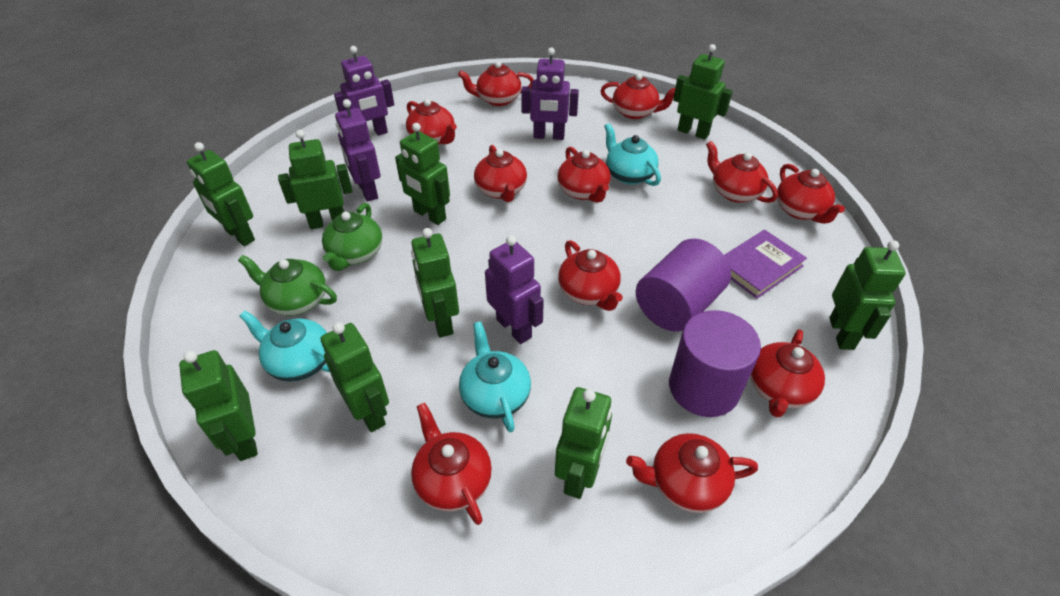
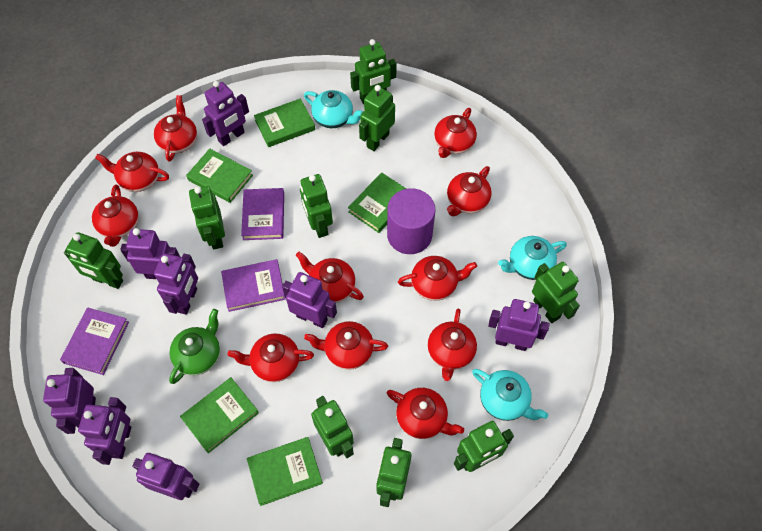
green book: none = 0 -> [180,377,259,453] [186,149,253,203] [247,437,323,506] [254,98,315,147] [348,172,406,233] = 5
green teapot: [238,255,337,315] [322,203,382,271] = 2 -> [169,309,220,384] = 1
purple book: [724,230,807,299] = 1 -> [60,307,129,375] [221,259,285,312] [241,188,284,240] = 3
purple cylinder: [636,238,731,332] [669,310,761,417] = 2 -> [387,189,435,254] = 1
purple robot: [334,46,394,136] [335,99,380,202] [485,235,544,344] [521,47,579,140] = 4 -> [43,368,96,434] [78,397,131,465] [120,228,180,279] [132,453,199,500] [154,253,198,315] [202,81,249,146] [282,272,337,328] [488,299,550,351] = 8

